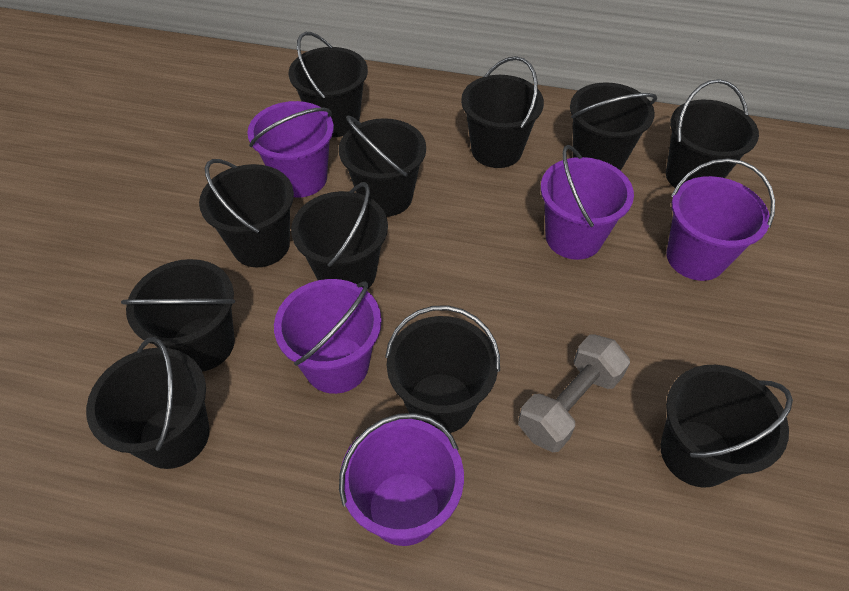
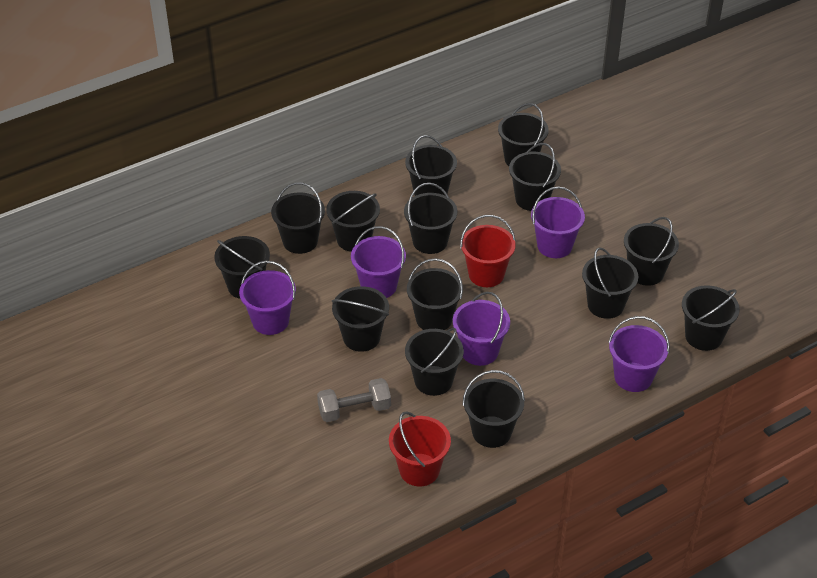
black bucket: [86,337,210,469] [121,259,235,372] [199,159,294,267] [288,32,368,137] [291,182,388,289] [339,116,426,217] [385,305,500,433] [461,56,544,168] [570,82,657,170] [660,365,793,488] [666,79,759,188] = 11 -> [214,236,270,299] [271,182,325,254] [326,191,380,252] [332,286,389,352] [404,183,457,254] [405,135,457,196] [405,328,464,396] [407,258,463,330] [463,370,525,448] [498,103,549,166] [509,143,561,211] [582,247,638,319] [624,217,679,286] [682,285,740,351] = 14
red bucket: none = 0 -> [389,411,451,486] [460,215,516,287] = 2

